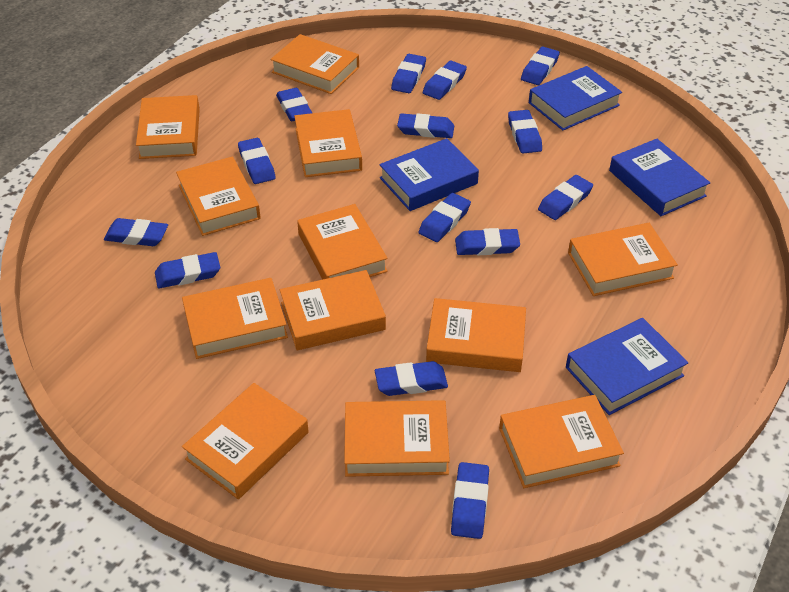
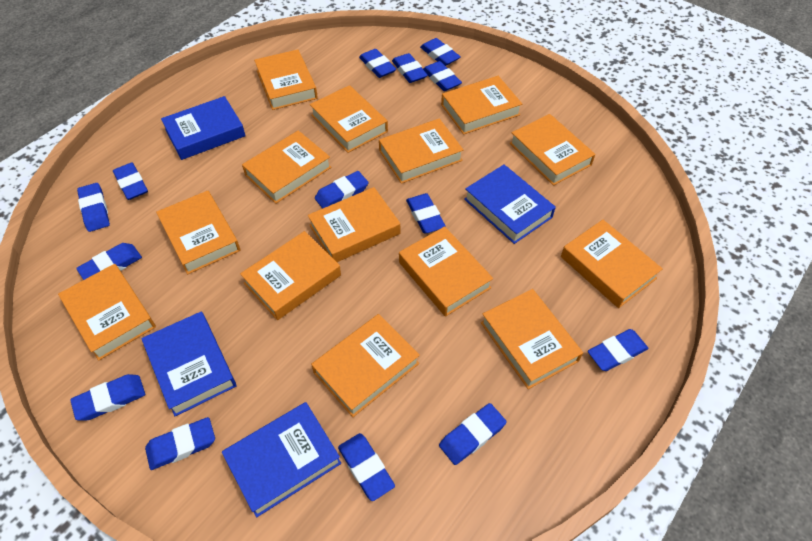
orange book: [136,95,200,159] [176,157,261,236] [182,278,288,359] [182,383,309,499] [270,34,359,94] [280,270,386,350] [294,109,362,177] [297,204,388,280] [344,400,450,477] [426,298,526,372] [499,395,624,488] [568,223,678,296] = 12 -> [58,264,156,361] [156,191,240,274] [240,231,341,320] [242,130,331,204] [254,49,318,110] [308,187,400,262] [310,85,388,153] [311,314,420,417] [379,118,464,184] [399,226,493,317] [441,76,522,135] [481,289,583,389] [510,114,595,186] [561,220,663,308] = 14

